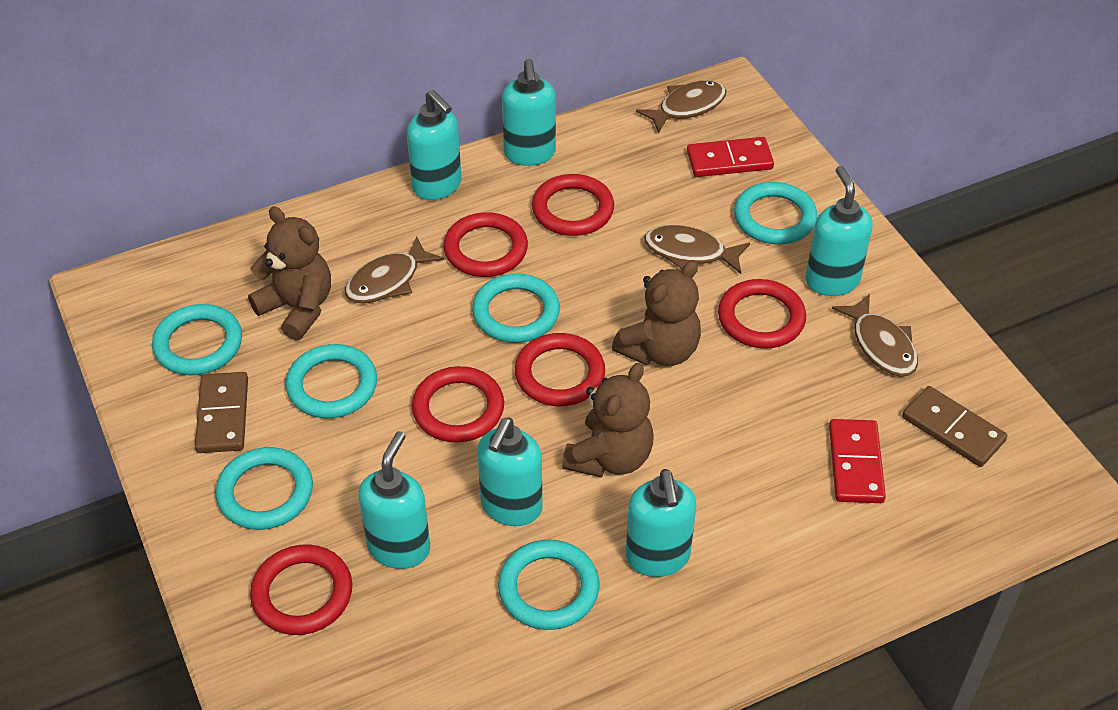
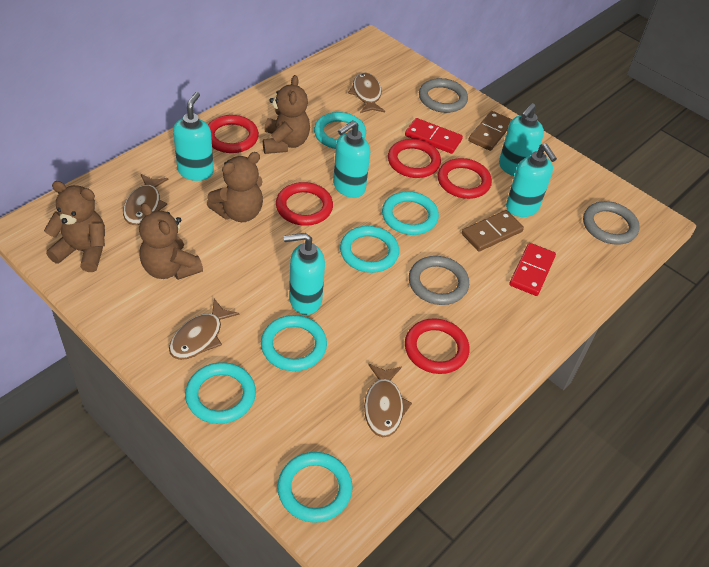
brown teddy bear: [248,206,331,340] [562,363,654,477] [612,260,701,366] = 3 -> [44,181,105,272] [139,203,203,280] [207,152,263,222] [263,75,310,154] = 4
grey ring: none = 0 -> [409,256,469,305] [419,78,468,113] [583,201,640,245] = 3
red ring: [250,544,352,635] [412,366,504,443] [443,212,528,277] [515,333,605,406] [532,174,614,236] [718,279,806,349] = 6 -> [208,115,259,153] [276,182,333,226] [388,139,441,178] [405,318,470,374] [438,158,492,199] = 5
turquoise soap dispenser: [358,431,430,569] [407,90,461,200] [477,418,543,526] [502,59,556,166] [626,469,696,577] [805,166,873,296] = 6 -> [173,92,214,181] [284,233,325,315] [333,120,370,198] [499,103,544,176] [506,144,557,217] = 5

